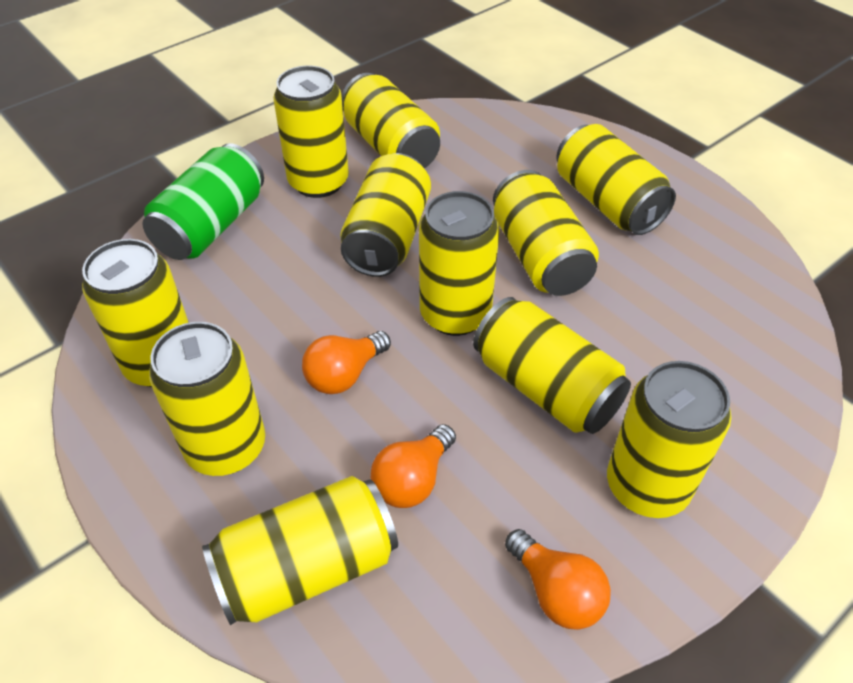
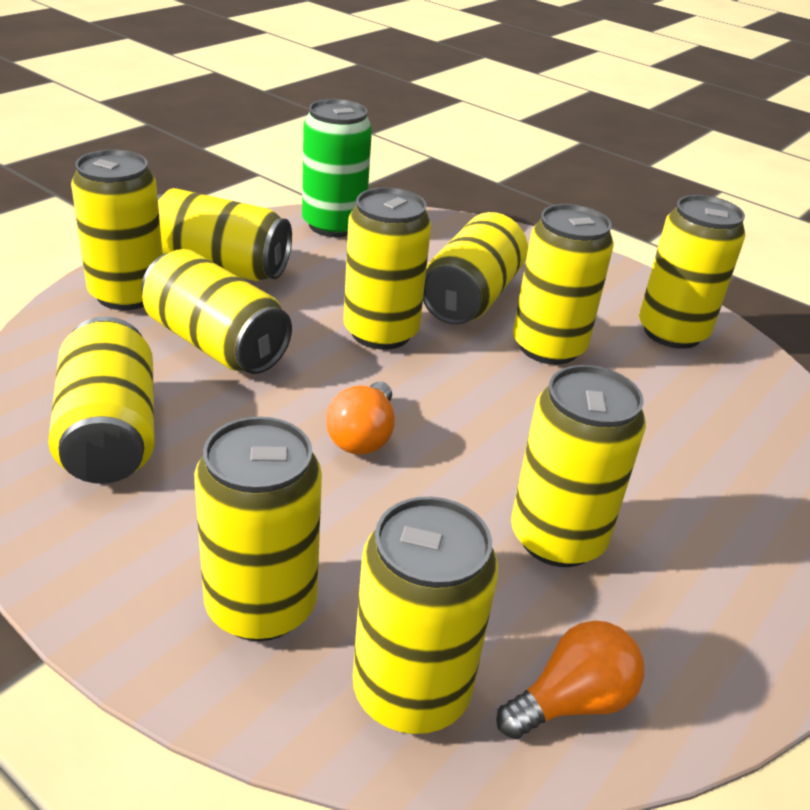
orange light bulb: [302,331,391,394] [371,424,456,508] [505,529,611,630] = 3 -> [326,382,395,455] [496,620,644,739] = 2

